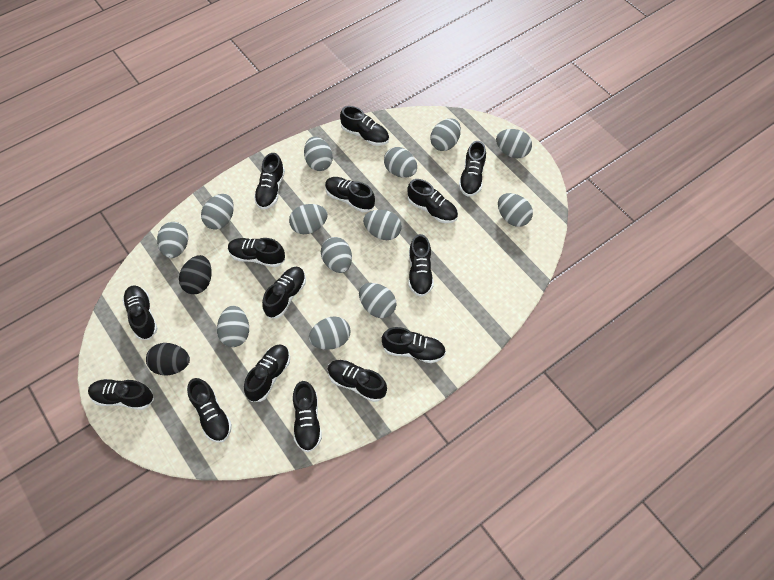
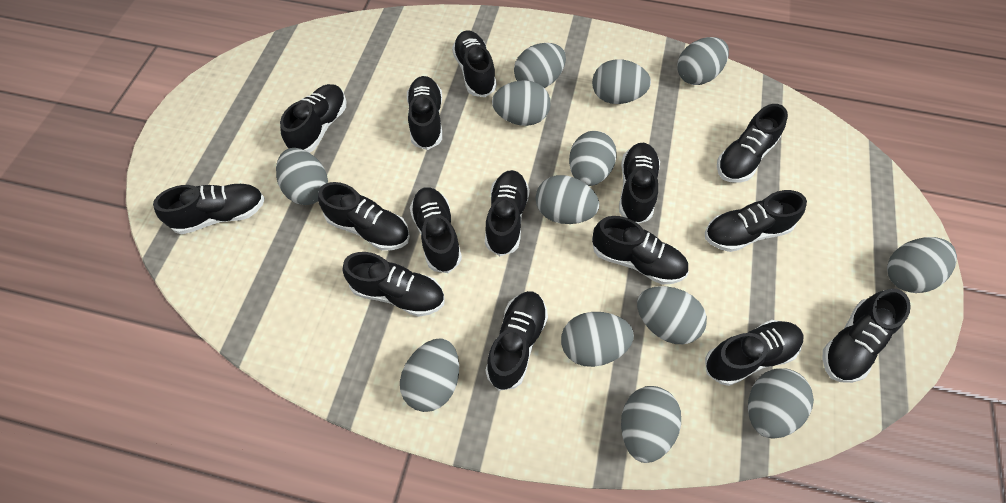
black egg: [146,343,190,375] [179,255,212,294] = 2 -> none = 0

